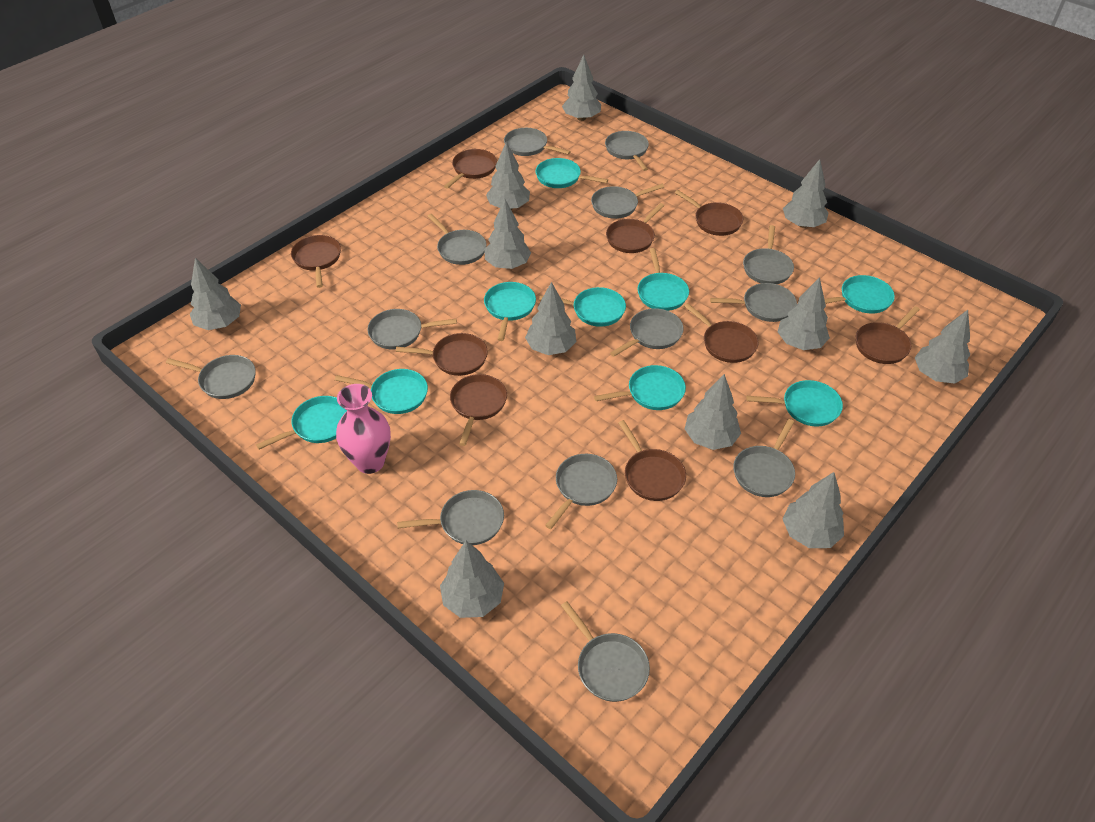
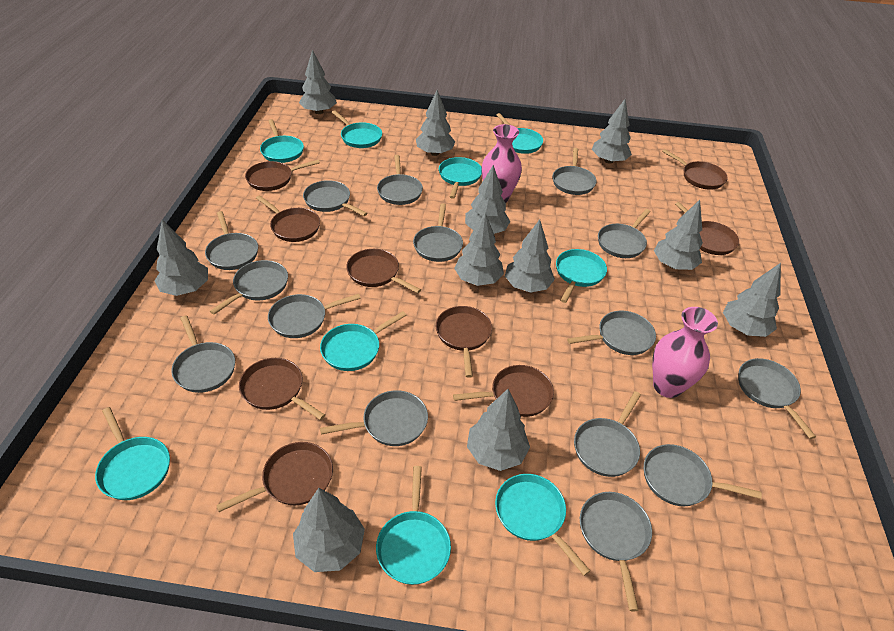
grey pan: [166,355,256,399] [367,309,457,350] [397,490,504,545] [427,214,487,265] [504,128,571,156] [545,454,617,529] [561,601,650,702] [591,184,664,219] [605,131,649,171] [610,308,684,357] [710,283,797,322] [733,419,795,497] [743,225,794,284] = 13 -> [171,316,235,393] [205,211,258,270] [210,260,288,315] [268,294,361,338] [303,180,367,216] [320,390,428,446] [377,155,423,205] [413,203,463,262] [553,148,597,195] [567,311,656,355] [574,391,641,477] [580,492,652,611] [598,209,651,258] [644,444,762,506] [738,358,816,439] = 15
pink vase: [336,384,391,474] = 1 -> [481,124,522,203] [652,307,718,398] = 2

